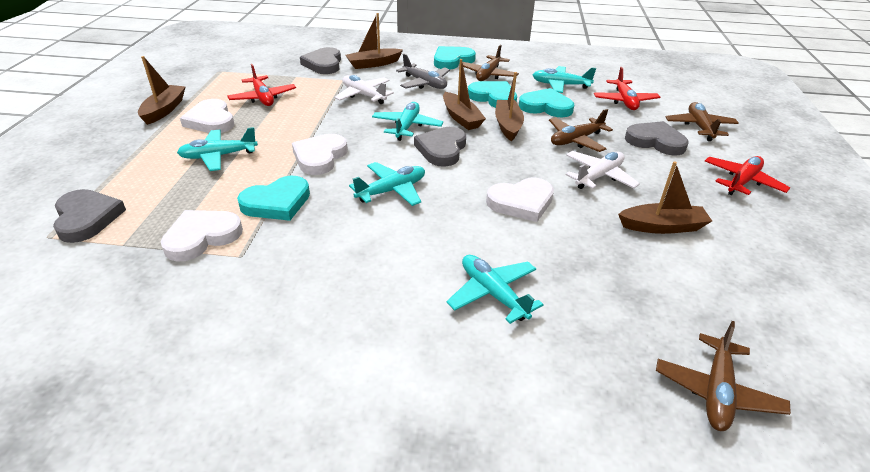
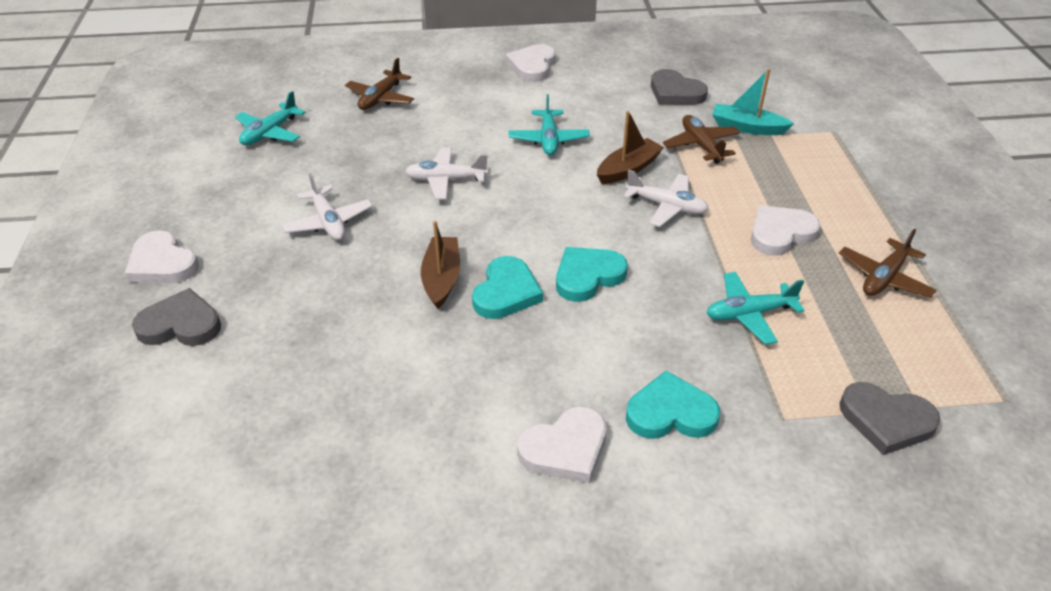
brown boat: [138,56,186,125] [345,13,403,69] [443,59,486,130] [495,72,524,142] [618,161,712,234] = 5 -> [421,221,460,309] [597,111,664,184] = 2
brown plane: [462,45,519,81] [549,109,613,152] [656,321,791,431] [666,102,739,141] = 4 -> [345,58,414,110] [663,115,740,164] [839,229,937,297] = 3
grey heart: [53,189,126,243] [300,47,341,74] [414,127,466,167] [625,121,689,156] = 4 -> [132,288,221,346] [651,69,708,105] [839,382,940,455] = 3
grey plane: [396,54,450,89] = 1 -> none = 0
red plane: [227,64,296,106] [594,67,660,110] [705,156,790,195] = 3 -> none = 0
turquoise boat: none = 0 -> [712,69,794,135] = 1
turquoise heart: [237,176,310,221] [434,46,476,69] [468,81,517,108] [519,88,574,117] = 4 -> [472,256,543,319] [556,247,628,302] [626,371,720,439] = 3
turquoise plane: [177,127,258,171] [349,162,425,206] [372,102,443,141] [446,255,544,324] [533,66,596,93] = 5 -> [235,91,306,145] [509,94,590,156] [707,272,805,345] = 3
white plane: [335,75,394,104] [566,151,640,189] = 2 -> [282,173,373,240] [405,147,488,199] [624,170,709,227] = 3

